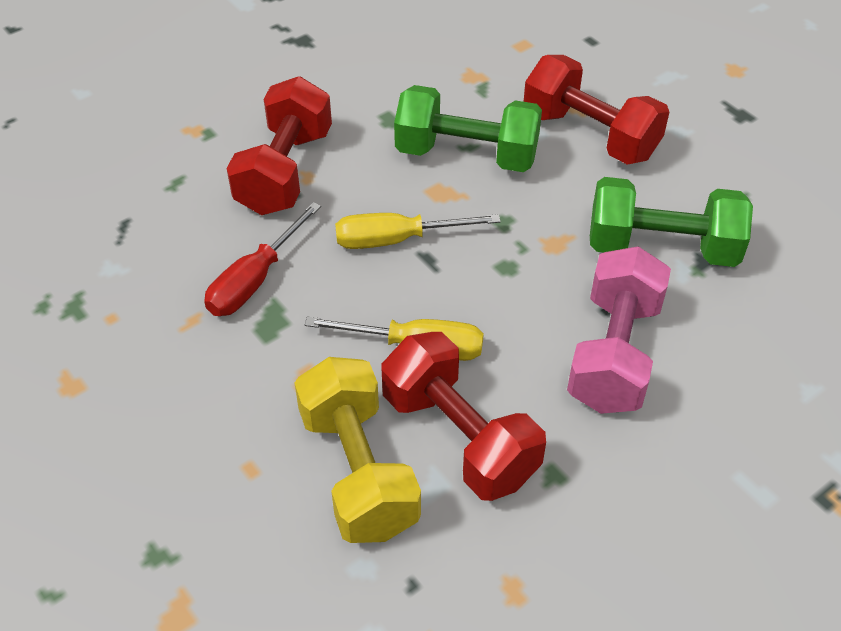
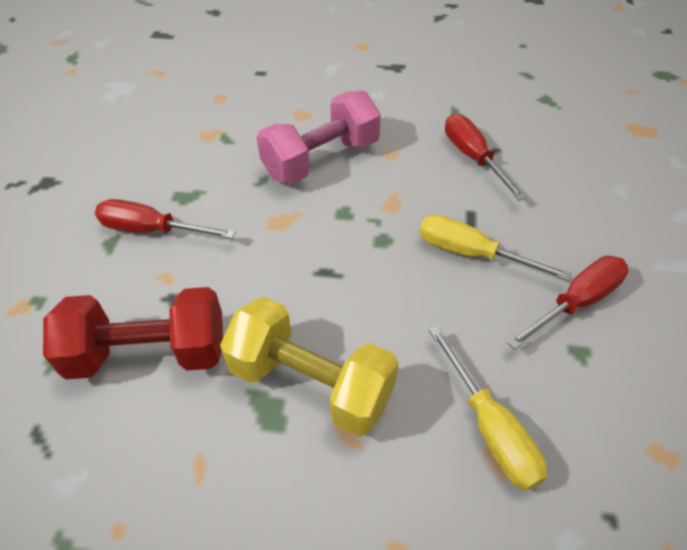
green dumbbell: [394,85,542,172] [590,177,753,267] = 2 -> none = 0
red dumbbell: [227,76,332,215] [381,332,546,501] [523,55,669,165] = 3 -> [43,287,223,380] = 1
red screwdriver: [204,202,321,316] = 1 -> [95,199,236,239] [445,114,527,201] [507,256,629,350] = 3

